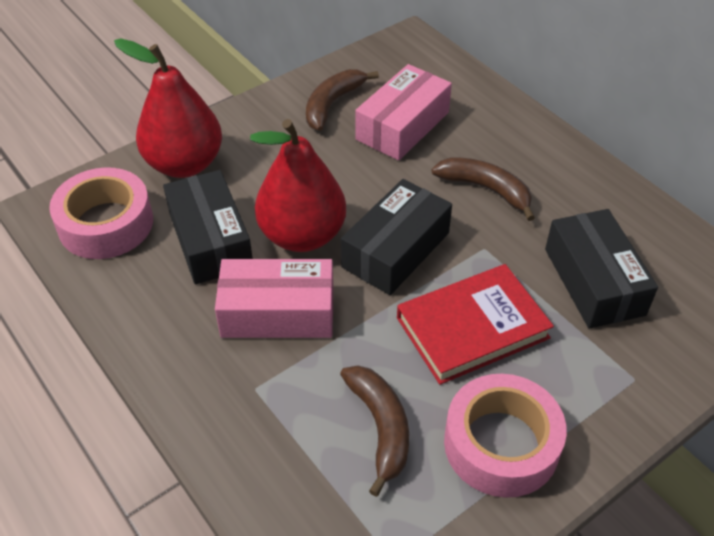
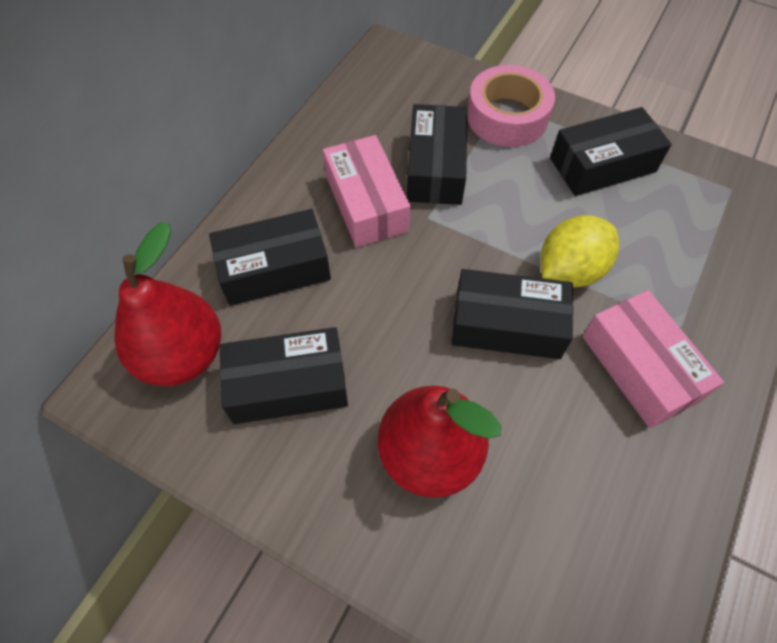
black box: [163,170,253,285] [341,179,452,295] [545,209,658,329] = 3 -> [209,209,331,306] [220,327,348,424] [407,104,468,205] [451,269,573,359] [550,107,672,196] = 5
brown banana: [306,69,379,131] [340,365,409,497] [432,157,535,221] = 3 -> none = 0
pink tape: [49,167,153,259] [444,374,567,498] = 2 -> [467,65,555,147] = 1
red book: [397,264,554,385] = 1 -> none = 0
yellow lemon: none = 0 -> [541,215,619,288] = 1

